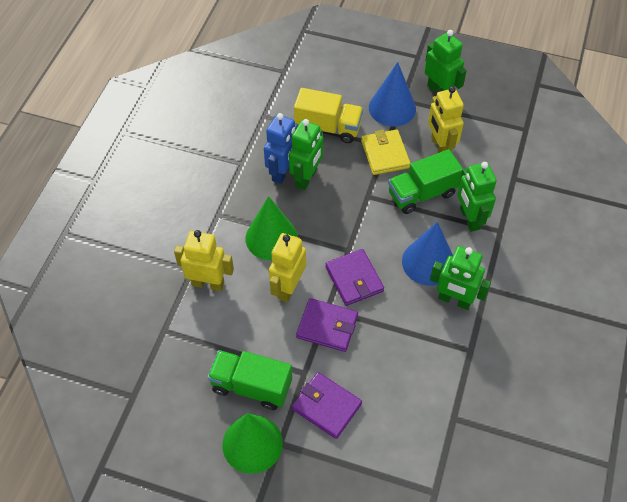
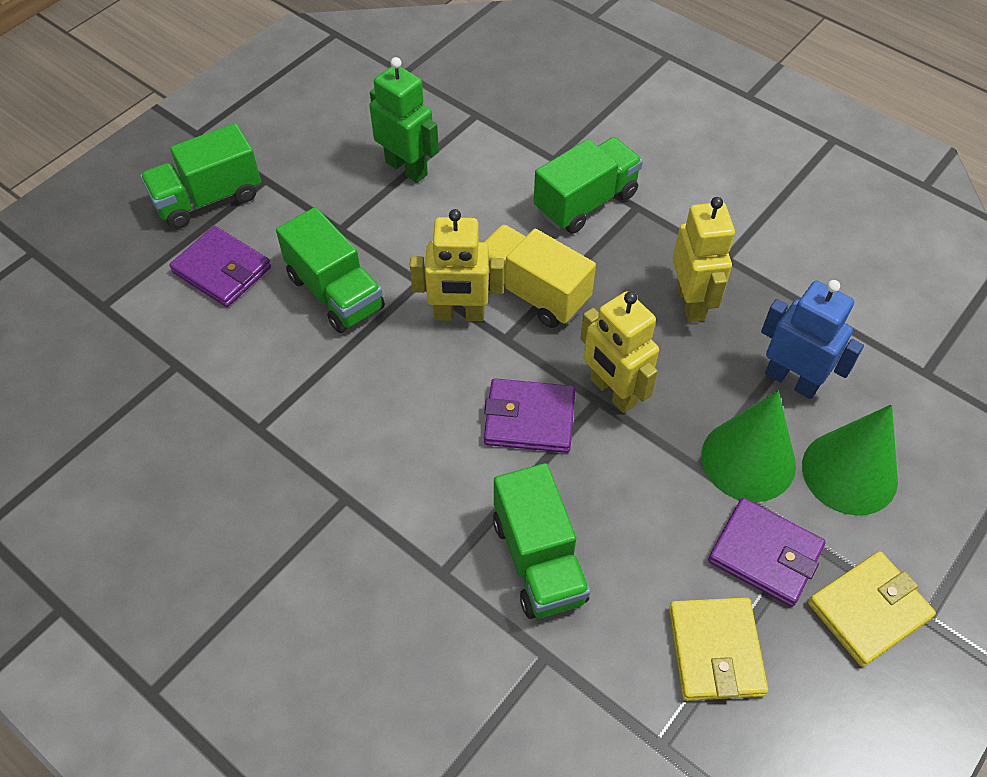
blue cone: [369,62,416,127] [402,222,453,286] = 2 -> none = 0
green robot: [289,119,323,190] [425,30,467,92] [430,246,491,310] [457,162,497,232] = 4 -> [369,57,439,183] = 1
green truck: [207,350,292,410] [388,149,463,214] = 2 -> [140,123,261,229] [276,207,385,333] [493,463,590,619] [534,137,643,234] = 4
yellow wallet: [361,129,411,175] = 1 -> [669,597,768,701] [808,551,936,667] = 2

